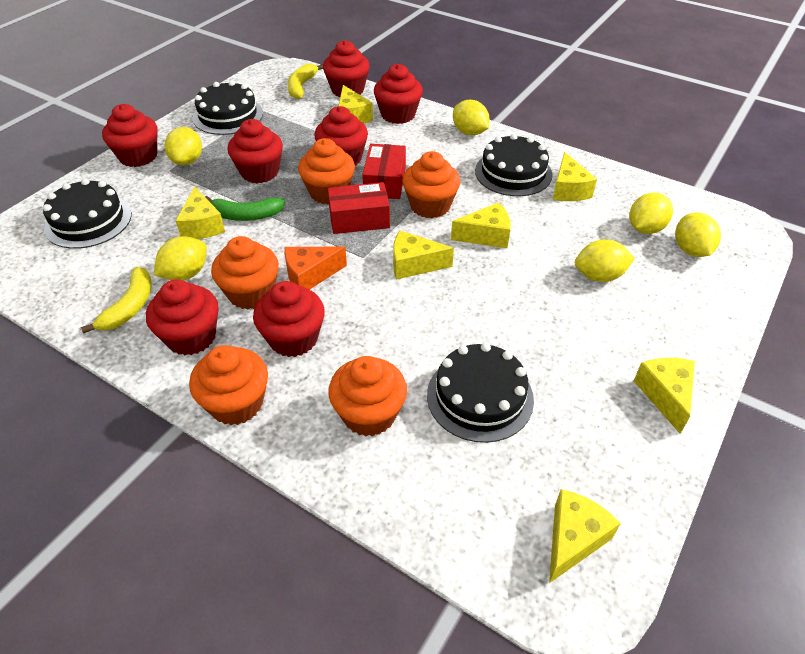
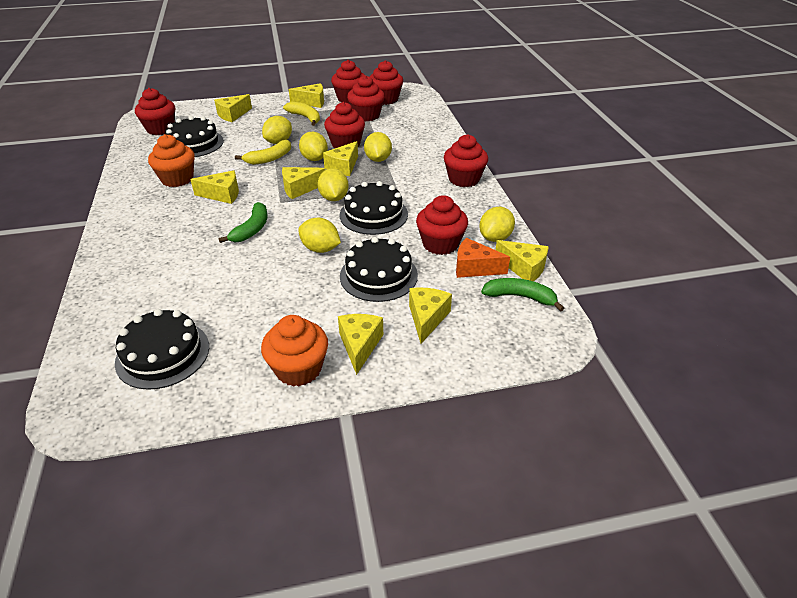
green banana: [205,196,285,221] = 1 -> [218,202,268,243] [481,278,564,311] = 2
orange cupcake: [189,345,268,425] [211,236,279,309] [298,138,355,204] [328,356,407,437] [402,151,460,218] = 5 -> [148,134,195,187] [261,315,328,387] = 2
red box: [328,182,390,234] [362,144,406,199] = 2 -> none = 0
yellow cheese: [176,186,225,239] [338,85,373,124] [393,231,454,279] [451,202,511,248] [549,489,621,583] [553,152,597,201] [634,358,695,434] = 7 -> [190,170,239,204] [214,94,252,122] [282,167,326,199] [289,83,324,108] [323,141,358,176] [338,314,383,375] [409,287,452,344] [496,240,549,281] = 8

